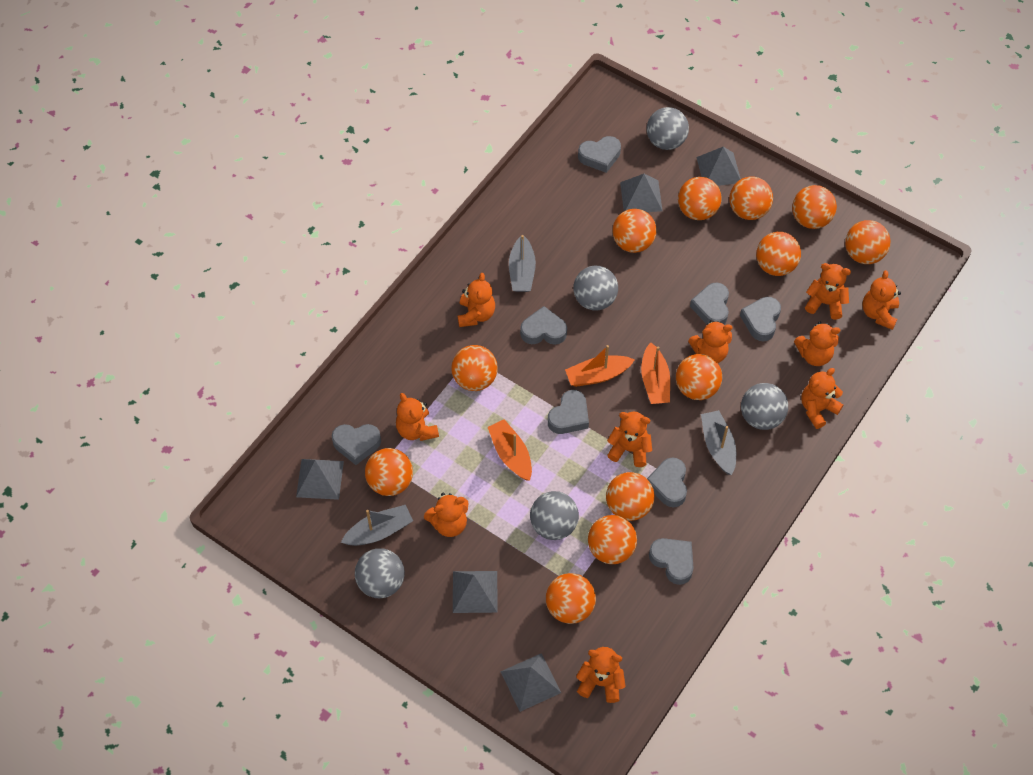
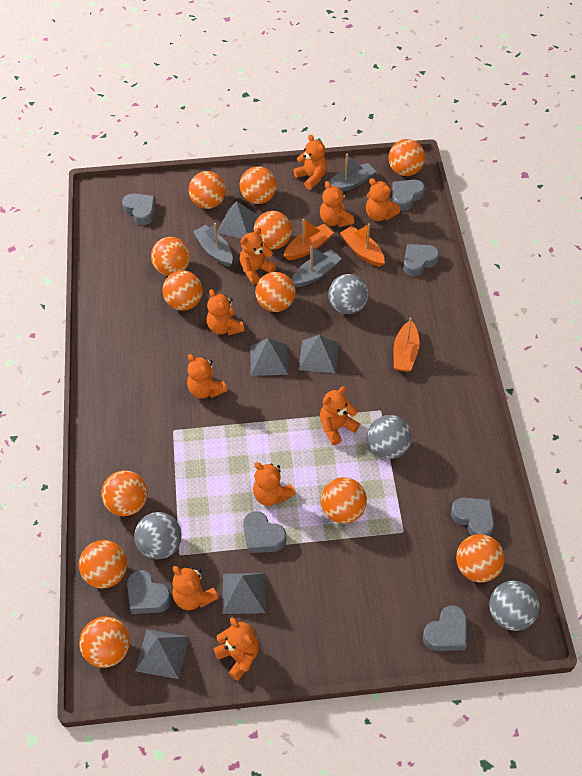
grey ball: [355,548,405,598] [530,491,579,540] [573,266,618,310] [647,107,689,150] [741,383,788,430] = 5 -> [134,512,182,559] [328,274,368,314] [367,415,412,459] [489,581,540,631] = 4
grey heart: [332,424,381,465] [520,306,567,345] [548,390,589,434] [578,136,621,173] [647,457,687,507] [649,538,694,585] [690,283,729,324] [740,297,781,341] = 8 -> [122,194,156,225] [127,570,172,614] [243,511,286,553] [392,180,425,211] [403,244,439,276] [423,605,467,651] [451,497,494,536] = 7

